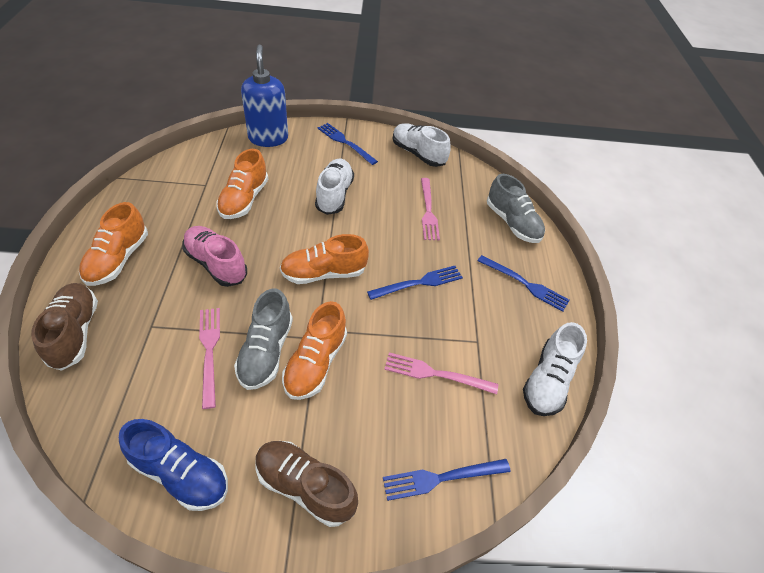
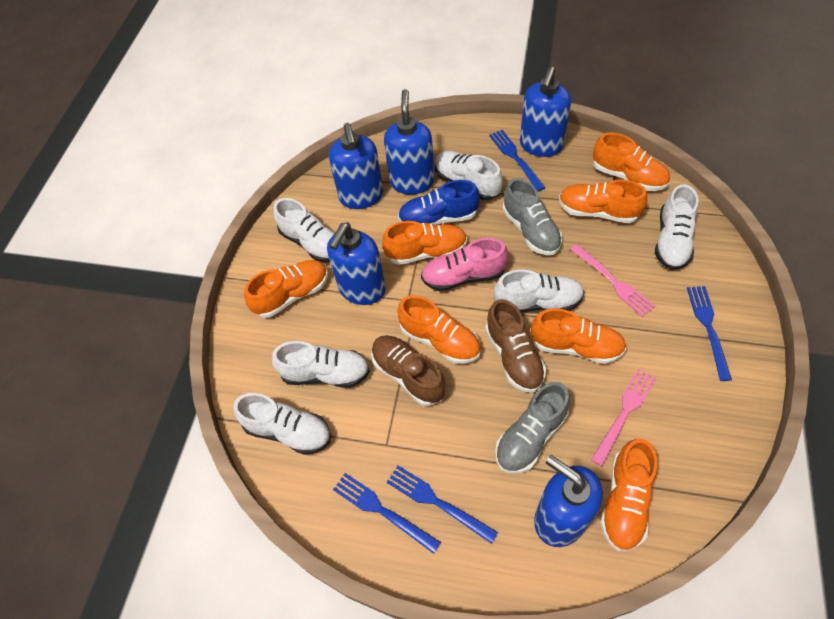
blue soap dispenser: [241,44,288,147] = 1 -> [327,223,386,305] [329,123,383,209] [384,89,434,195] [520,67,571,157] [534,455,603,547] = 5
orange shoe: [79,202,148,286] [216,149,268,219] [280,234,369,284] [282,301,347,400] = 4 -> [244,260,328,318] [382,221,467,265] [397,295,481,364] [531,308,626,364] [559,180,648,223] [593,132,670,191] [600,439,657,552] = 7
pink fork: [199,308,220,409] [384,352,498,394] [421,178,440,241] = 3 -> [570,244,655,317] [591,369,656,467] = 2
white shoe: [315,159,354,215] [393,124,451,167] [523,322,587,416] = 3 -> [233,393,331,455] [272,341,370,388] [273,198,335,262] [435,151,503,200] [494,270,585,313] [655,184,699,270] = 6

